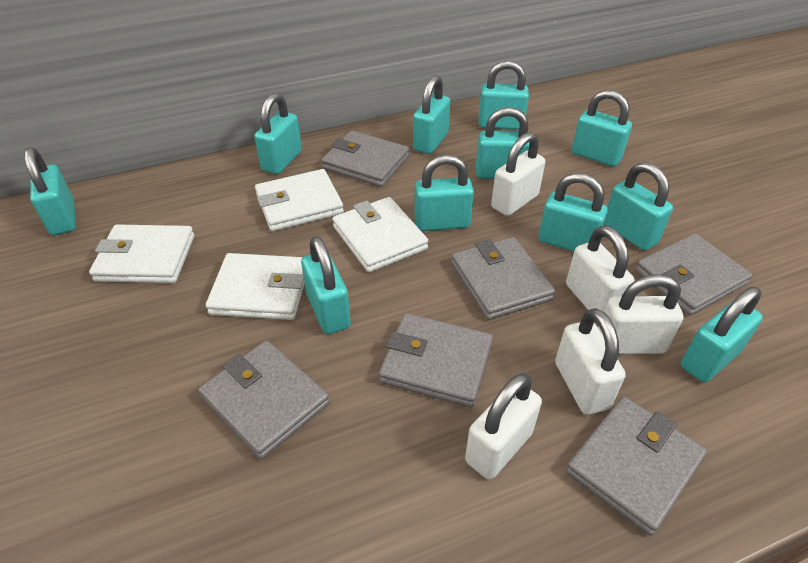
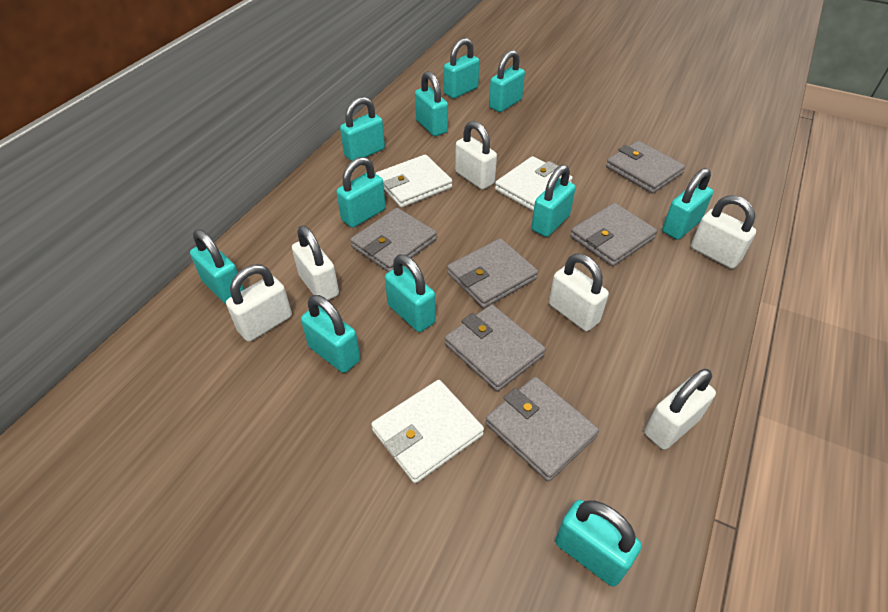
white padlock: [465,373,542,480] [491,132,545,216] [555,308,626,415] [566,226,634,312] [598,274,683,354] = 5 -> [226,265,292,342] [292,226,339,300] [455,121,497,190] [549,253,609,331] [644,369,716,450] [691,195,756,269] = 6
white wallet: [89,224,194,283] [206,253,305,320] [255,169,344,231] [332,197,428,272] = 4 -> [371,380,484,483] [376,154,452,208] [495,156,573,211] = 3

